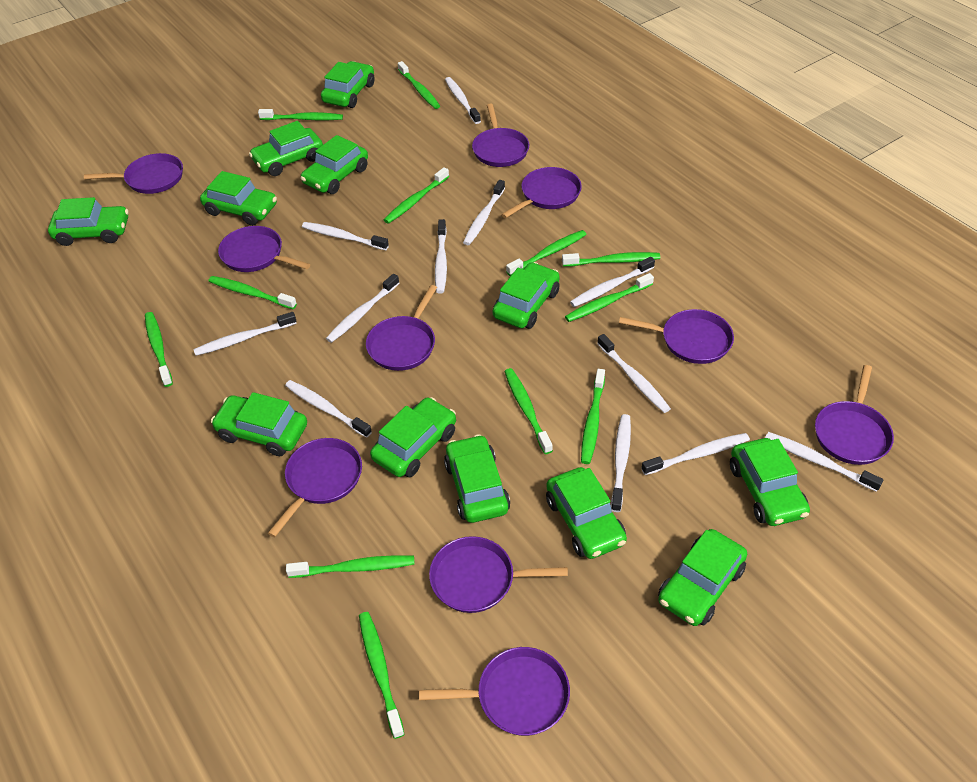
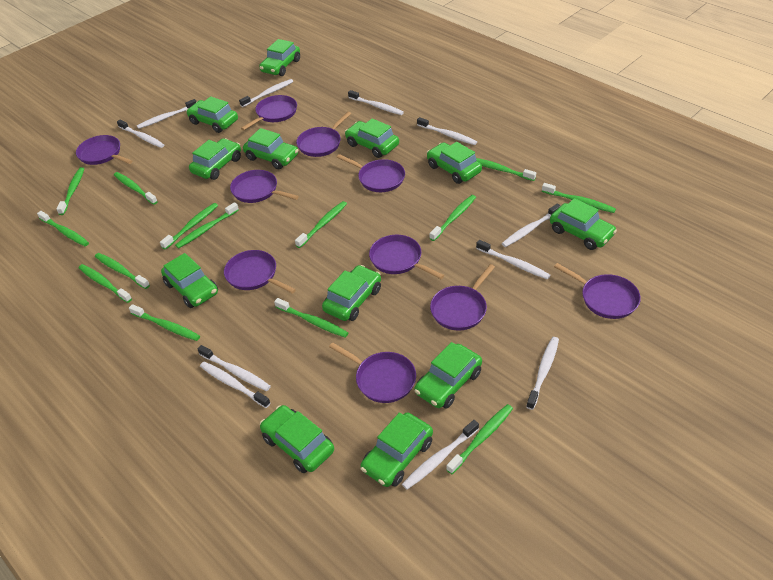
green toothbrush: [145,312,173,387] [209,276,297,309] [258,109,343,120] [286,555,415,578] [359,612,405,739] [384,167,449,224] [398,61,440,109] [504,368,553,454] [506,230,586,276] [562,252,660,267] [565,273,654,322] [581,369,605,464] = 12 -> [37,211,89,246] [56,167,84,215] [79,264,132,303] [95,253,150,289] [114,172,158,205] [129,304,200,341] [160,203,218,250] [175,202,239,248] [274,298,348,338] [295,201,347,248] [430,195,476,241] [446,404,513,474] [476,158,536,181] [542,183,616,213] = 14
white toothbrush: [193,312,297,356] [285,380,372,438] [302,222,389,250] [326,274,399,343] [435,219,447,294] [445,77,481,124] [463,180,505,245] [570,257,655,307] [597,334,671,413] [611,414,631,512] [641,433,750,475] [765,432,884,492] = 12 -> [117,120,164,148] [137,99,197,129] [198,345,271,391] [200,362,270,408] [239,79,293,107] [348,90,404,115] [402,420,479,490] [417,117,477,145] [476,240,550,280] [502,203,561,247] [526,337,559,410] = 11

